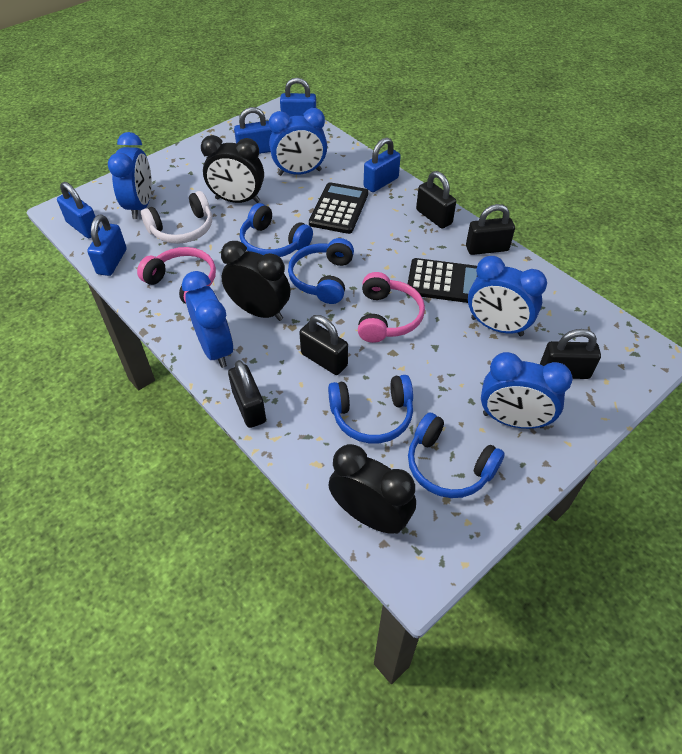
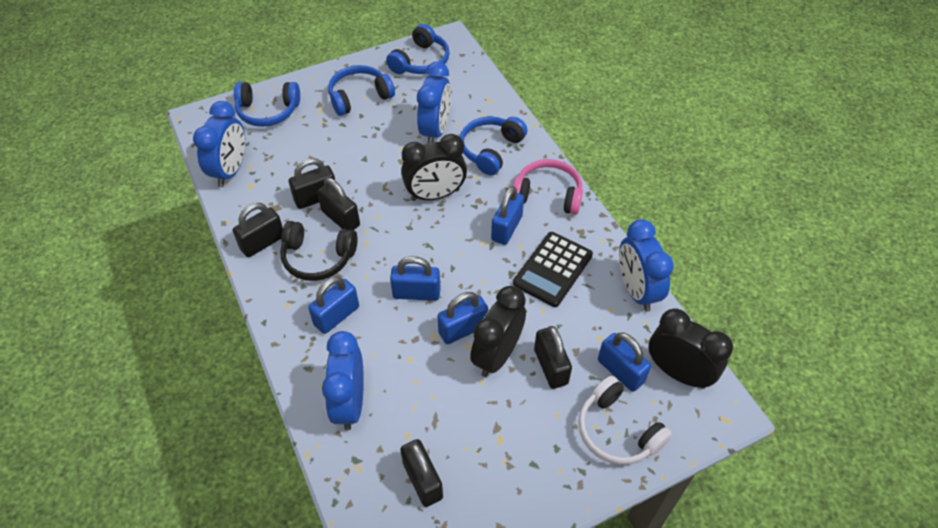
black calculator: [309,182,368,234] [408,258,477,303] = 2 -> [513,232,593,307] = 1
black headphones: none = 0 -> [280,221,358,281] = 1
blue clock: [108,132,152,219] [182,271,233,368] [269,108,327,175] [468,256,547,336] [481,352,573,429] = 5 -> [193,101,246,187] [322,331,364,430] [417,62,451,143] [619,219,674,312] = 4
pink headphones: [137,247,216,303] [358,272,425,343] = 2 -> [513,159,583,215] = 1

